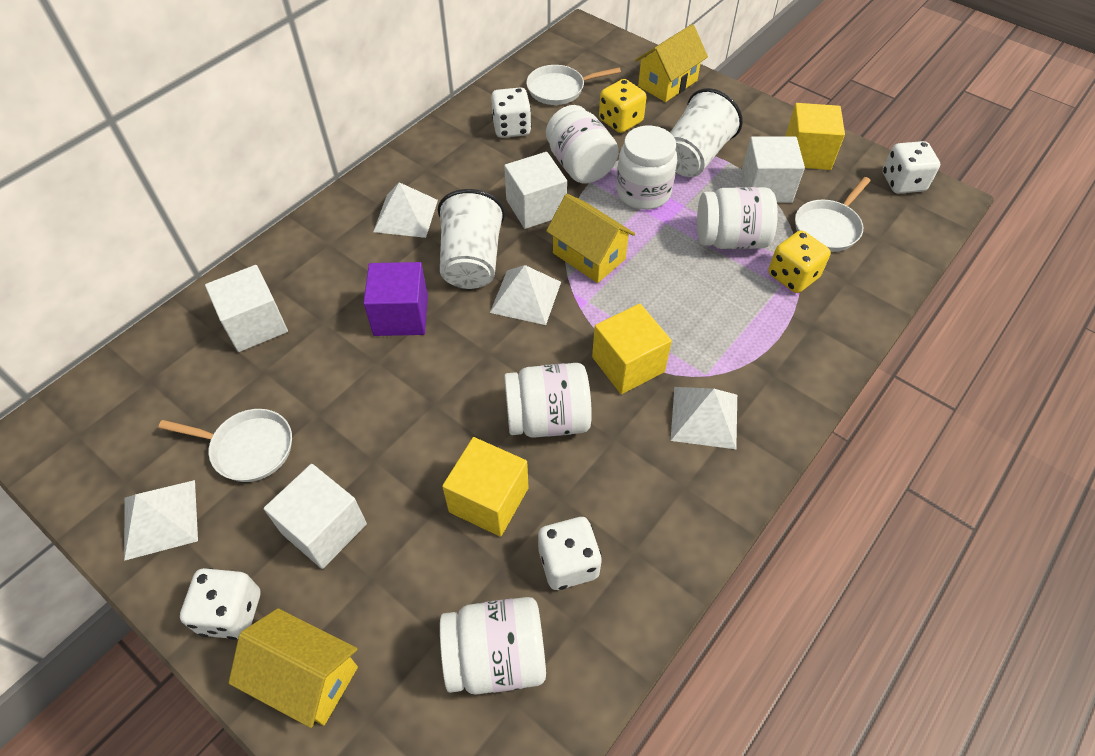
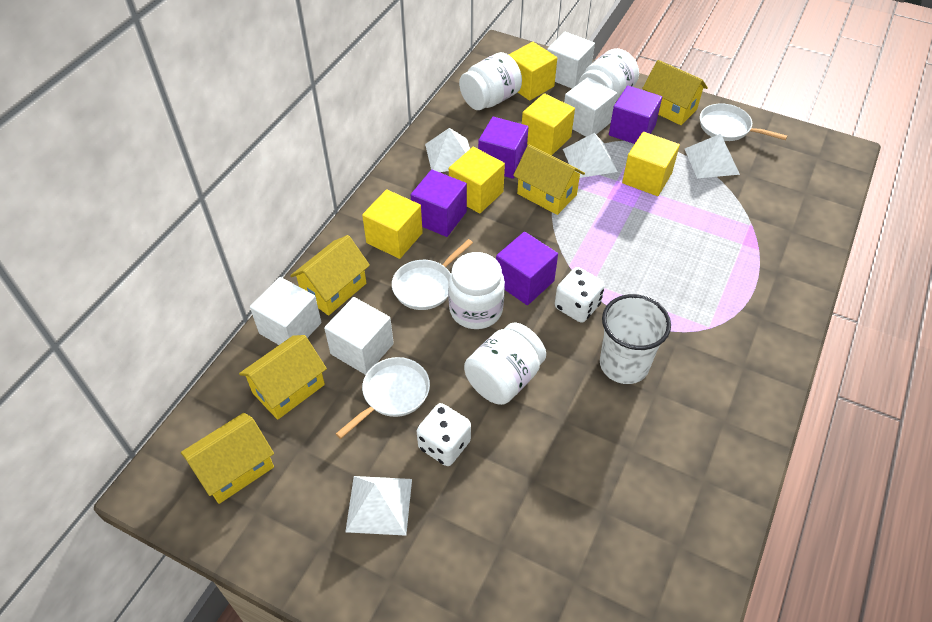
purple cube: [363,262,428,336] = 1 -> [411,170,467,237] [478,117,528,179] [496,232,558,305] [609,86,662,144] = 4
white cup: [438,189,505,289] [670,88,743,177] = 2 -> [600,294,671,384] = 1
white dice: [180,568,261,640] [491,87,531,138] [538,517,602,590] [883,141,940,194] = 4 -> [417,403,471,466] [555,267,605,323] = 2
white jar: [440,597,546,695] [504,363,592,438] [546,105,619,184] [616,126,677,210] [697,187,778,249] = 5 -> [448,252,505,329] [459,52,522,110] [464,322,546,405] [578,48,639,101] = 4
yellow cube: [442,437,528,537] [592,304,672,394] [785,103,845,170] = 3 -> [362,189,423,259] [449,147,505,214] [509,42,557,101] [522,93,575,156] [622,132,680,196] = 5
yellow dice: [599,79,647,133] [769,230,831,293] = 2 -> none = 0
yellow house: [228,608,358,728] [546,194,635,283] [635,24,708,102] = 3 -> [181,413,274,504] [239,335,327,420] [290,235,370,316] [513,145,585,215] [642,60,708,125] = 5

